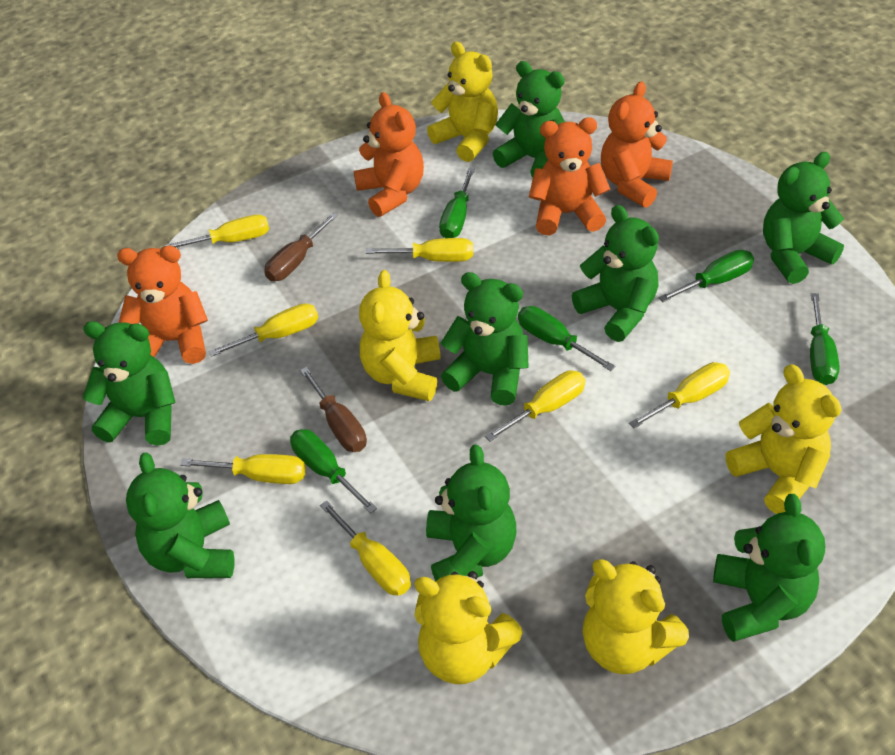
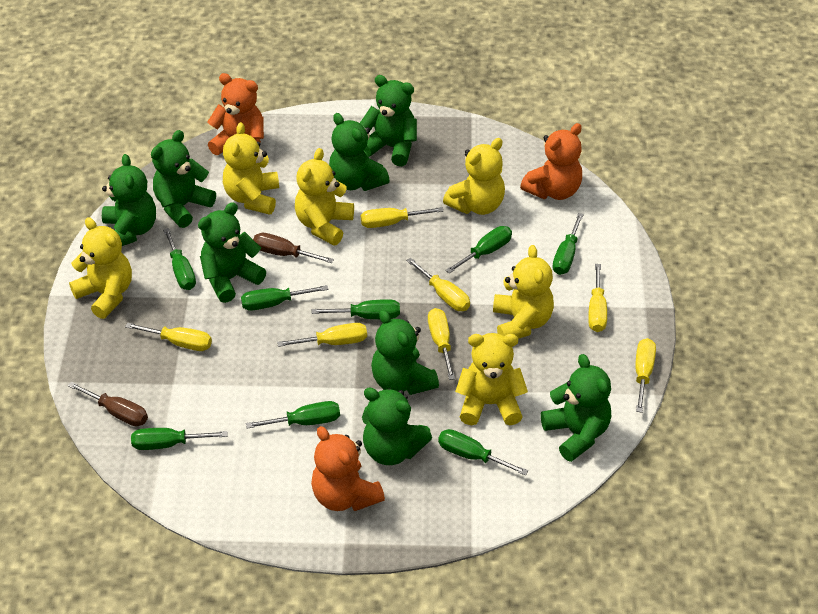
green screwdriver: [290,429,377,514] [439,168,475,238] [518,306,615,371] [659,250,754,302] [810,293,840,385] = 5 -> [131,428,227,450] [163,228,196,290] [241,285,329,311] [246,401,340,429] [312,299,400,319] [438,429,528,476] [445,226,512,273] [553,213,584,275] = 8
orange teddy bear: [117,246,208,364] [354,92,424,217] [529,117,610,236] [601,81,673,208] = 4 -> [207,73,264,155] [311,426,385,511] [520,123,582,200] = 3
yellow teddy bear: [359,270,441,401] [414,571,523,684] [427,42,498,162] [582,559,689,674] [726,364,842,514] = 5 -> [69,217,132,319] [223,122,279,215] [295,148,354,245] [443,138,505,215] [455,333,528,425] [493,245,554,339] = 6

